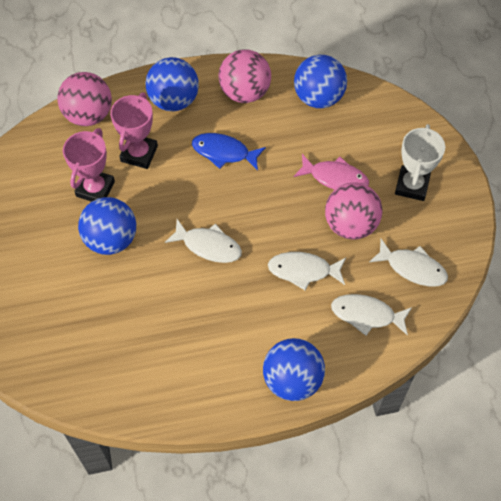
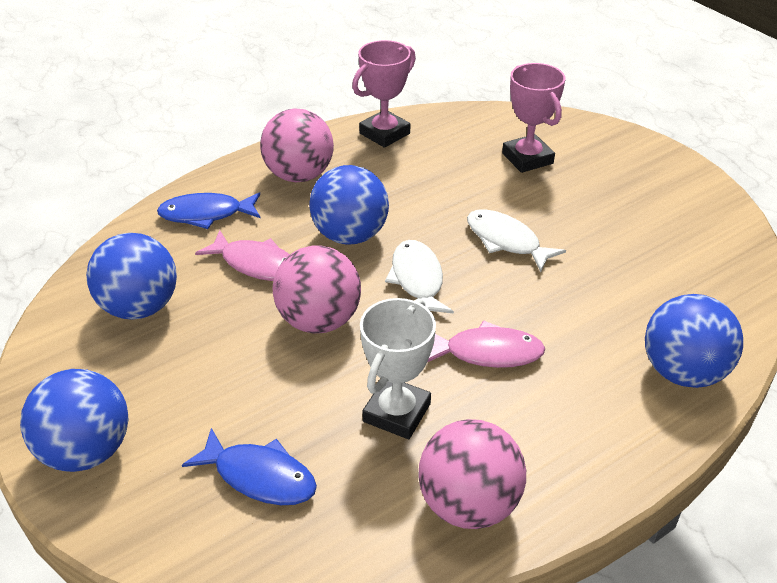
blue fish: [192,133,266,171] = 1 -> [157,192,260,229] [182,428,317,505] = 2
pink fish: [294,154,369,190] = 1 -> [195,230,290,281] [427,320,545,368] = 2
white fish: [165,219,242,263] [268,252,346,290] [331,294,412,336] [369,239,448,287] = 4 -> [385,240,454,314] [467,209,566,272] = 2

